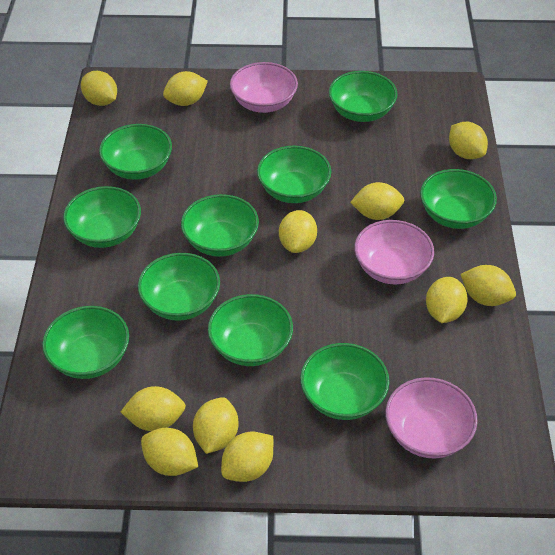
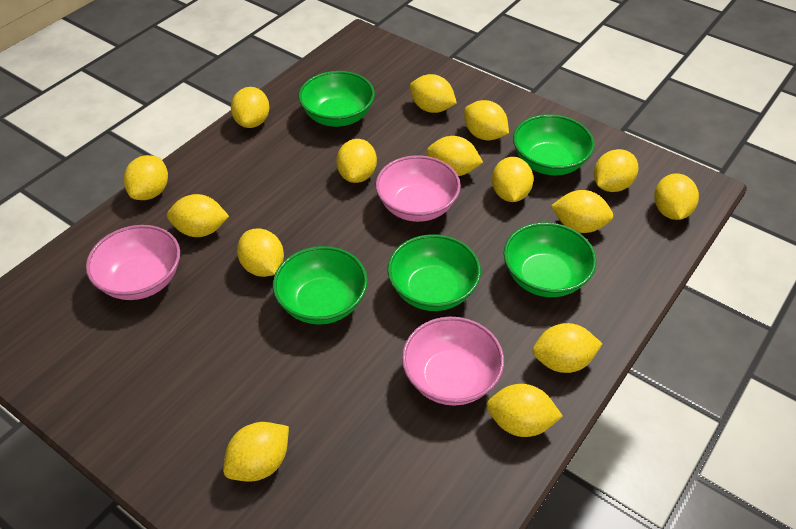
green bowl: [42,306,129,379] [63,186,141,248] [99,124,172,180] [138,253,220,321] [181,194,259,257] [208,294,293,366] [257,146,331,203] [300,343,389,420] [329,71,398,122] [420,169,497,229] = 10 -> [273,246,368,325] [299,71,375,127] [388,234,481,311] [504,222,596,297] [513,114,595,175] = 5
yellow lemon: [81,71,117,106] [121,386,186,431] [141,428,198,476] [163,71,208,106] [193,397,239,454] [221,432,273,482] [279,210,317,253] [350,182,404,220] [426,277,468,323] [449,122,488,159] [460,265,516,306] = 11 -> [124,155,168,200] [167,194,229,237] [223,422,289,482] [231,87,269,128] [237,228,284,277] [336,139,377,183] [410,74,457,113] [427,136,483,176] [464,100,509,140] [486,384,563,437] [492,157,534,202] [532,323,602,373] [551,190,613,233] [594,149,638,192] [654,173,699,220] = 15

